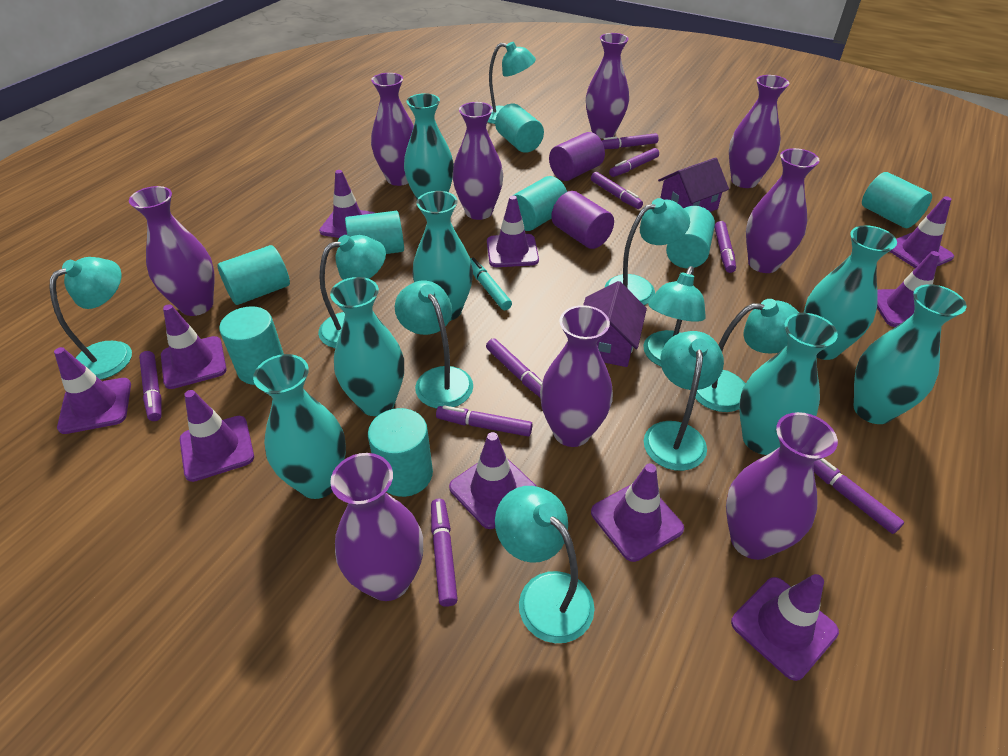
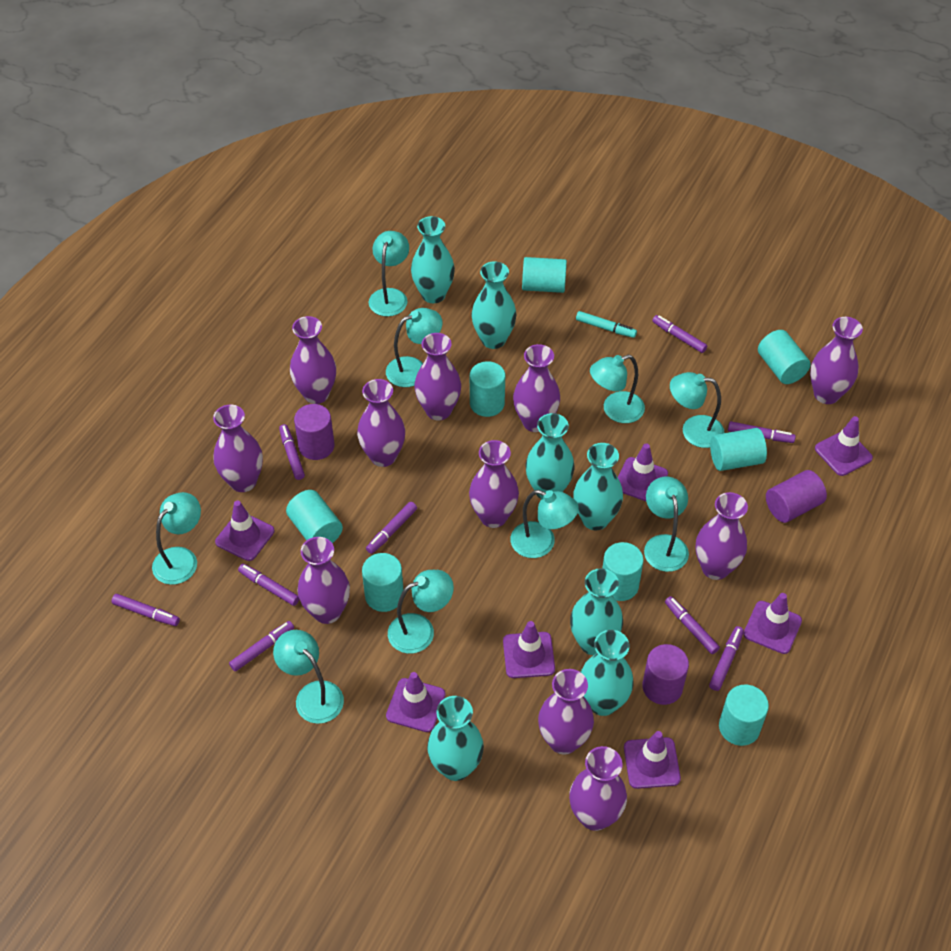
purple cylinder: [549,132,605,181] [551,191,614,249] = 2 -> [294,404,334,460] [642,644,689,705] [766,470,827,523] = 3
purple house: [583,281,647,367] [658,157,729,212] = 2 -> none = 0
purple traffic cone: [54,347,131,434] [161,304,226,389] [180,390,254,482] [319,170,375,238] [449,432,537,529] [487,195,539,267] [591,463,684,562] [731,574,839,681] [877,251,940,327] [889,196,954,268] = 10 -> [215,501,274,561] [386,672,446,732] [503,621,555,678] [618,443,668,501] [624,731,681,789] [744,593,802,654] [815,416,873,476] = 7
purple vase: [129,186,214,316] [330,453,423,601] [371,73,414,186] [453,102,503,220] [540,305,613,447] [586,33,629,139] [726,412,838,560] [729,75,789,188] [746,148,820,273] = 9 -> [213,405,263,492] [290,316,336,404] [297,537,350,624] [357,379,405,467] [414,333,461,421] [469,440,519,528] [513,344,560,432] [538,669,594,755] [569,746,627,831] [696,492,748,580] [810,317,863,404] = 11

